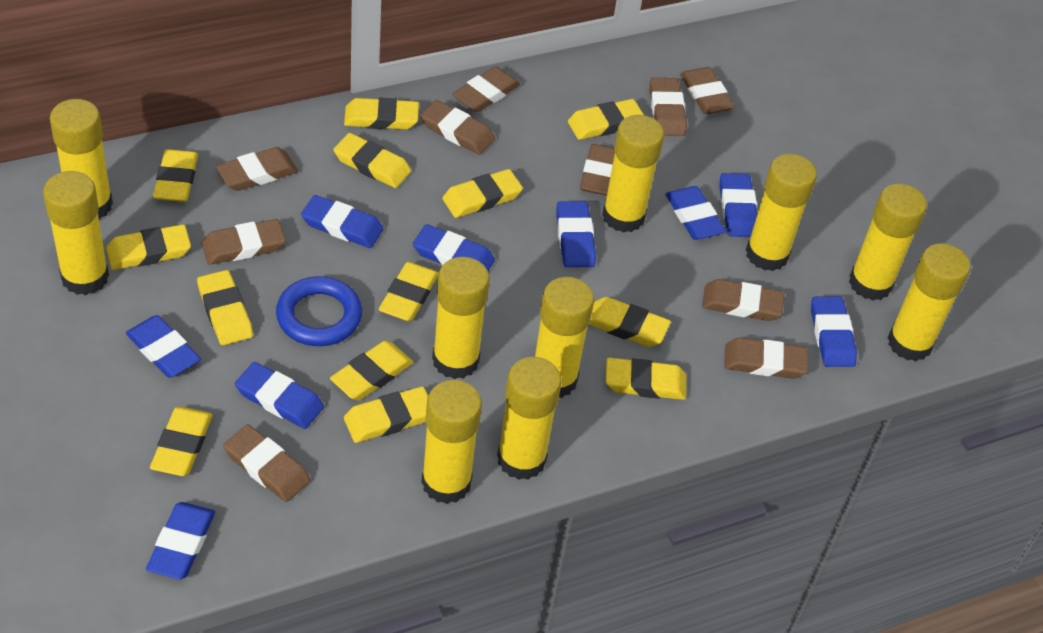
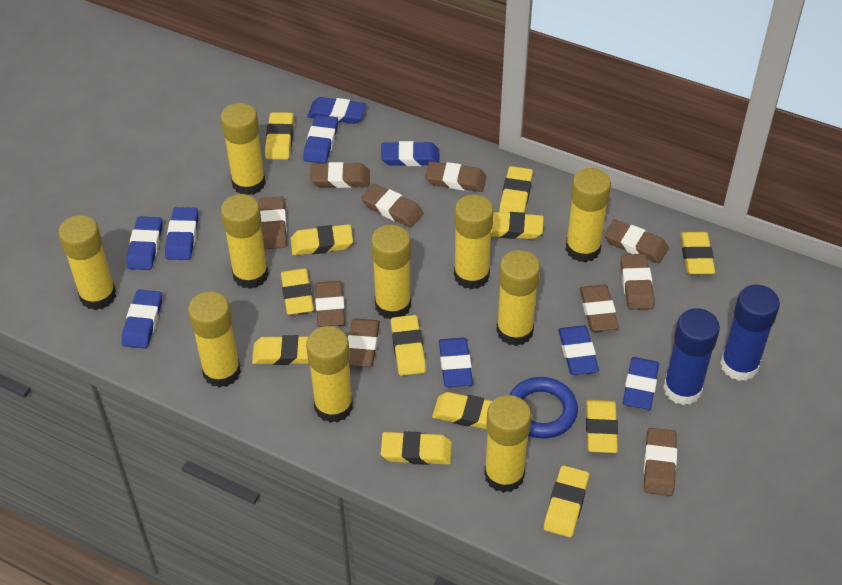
blue glue stick: none = 0 -> [663,308,720,405] [720,285,780,381] = 2
yellow eraser: [106,224,191,270] [150,407,213,476] [153,149,198,202] [197,270,253,345] [330,341,413,400] [333,133,411,188] [344,98,419,130] [344,386,428,443] [379,262,438,322] [442,169,523,218] [568,99,644,140] [589,297,671,347] [606,358,686,400] = 13 -> [252,335,309,365] [265,112,294,160] [281,268,314,315] [290,224,353,256] [381,431,452,465] [391,315,426,376] [432,392,493,429] [491,212,544,239] [499,166,533,213] [544,465,589,537] [586,400,618,453] [680,232,715,274] = 12

